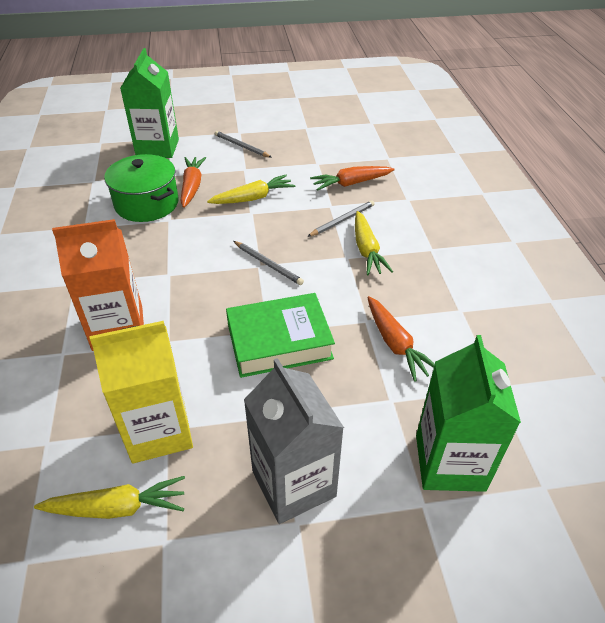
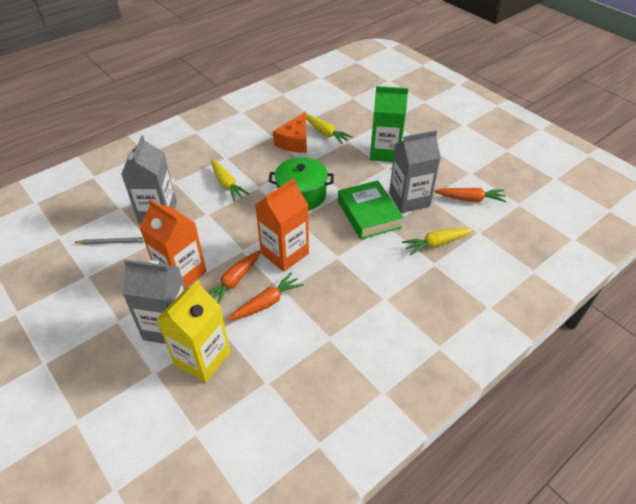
green carton: [120,48,179,158] [416,335,521,492] = 2 -> [370,86,408,162] = 1
grey carton: [244,358,344,524] = 1 -> [121,135,177,223] [122,260,185,344] [389,130,441,213] = 3
grey pencil: [215,131,271,157] [233,241,304,285] [307,200,375,237] = 3 -> [74,237,145,244] = 1
orange carton: [52,219,144,351] = 1 -> [139,199,207,289] [255,178,309,272] = 2
orange cheese: none = 0 -> [273,112,307,153] = 1

